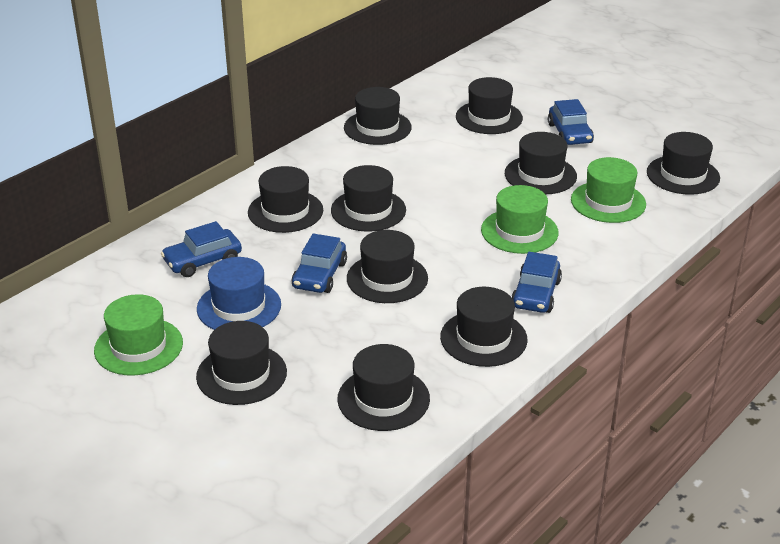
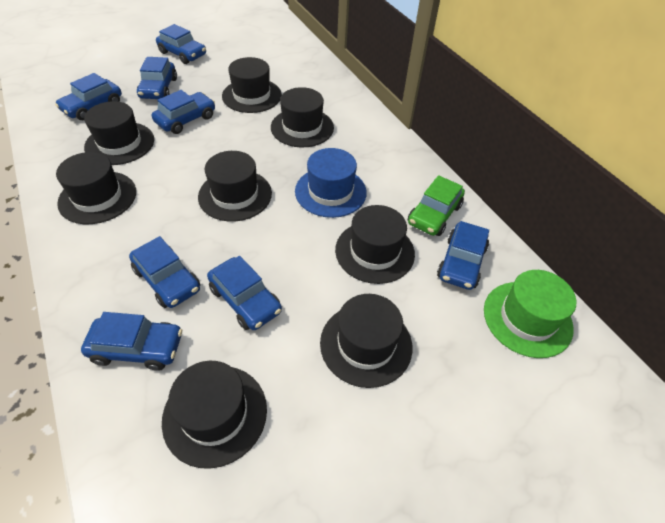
black hat: [196,321,287,405] [248,166,323,233] [331,165,406,232] [337,344,430,431] [344,87,412,145] [347,230,428,303] [440,287,528,367] [456,77,523,134] [505,132,577,194] [647,132,720,195] = 10 -> [56,152,136,224] [84,101,154,165] [162,361,267,469] [198,151,272,222] [222,57,282,113] [271,87,334,147] [320,294,412,388] [335,205,415,284] = 8
blue car: [161,221,242,277] [292,234,347,293] [511,252,562,313] [548,99,594,145] = 4 -> [55,73,122,120] [81,312,182,371] [129,236,200,308] [137,57,177,99] [152,90,215,134] [156,24,206,64] [207,256,282,330] [437,221,489,290] = 8
green car: none = 0 -> [408,175,465,236] = 1
green hat: [94,294,183,376] [481,185,559,254] [571,157,646,223] = 3 -> [484,270,576,358] = 1

